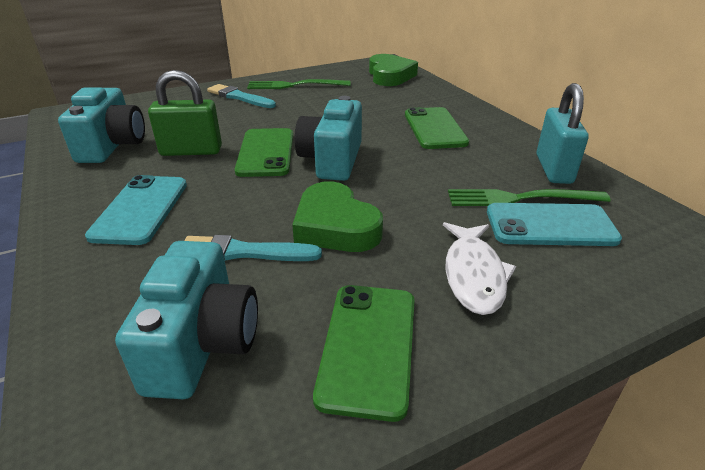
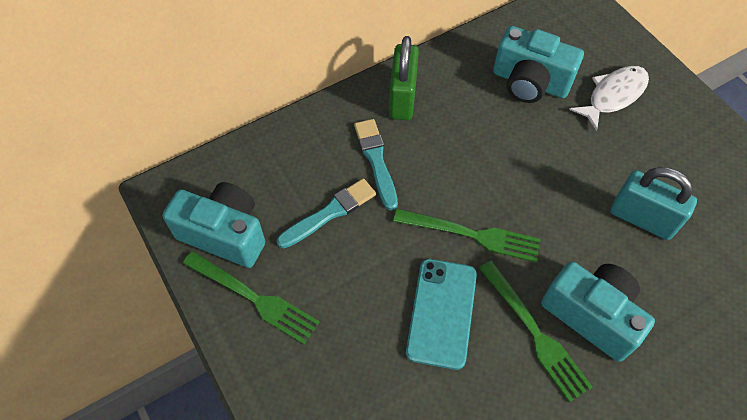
green fork: [247,79,351,89] [448,189,611,206] = 2 -> [183,251,319,344] [393,209,541,262] [479,261,592,403] = 3
green heart: [292,181,383,252] [369,54,418,86] = 2 -> none = 0
green phone: [235,128,293,177] [313,285,415,422] [405,107,469,149] = 3 -> none = 0
turquoise phone: [85,175,187,245] [487,203,622,246] = 2 -> [406,259,477,370] = 1

